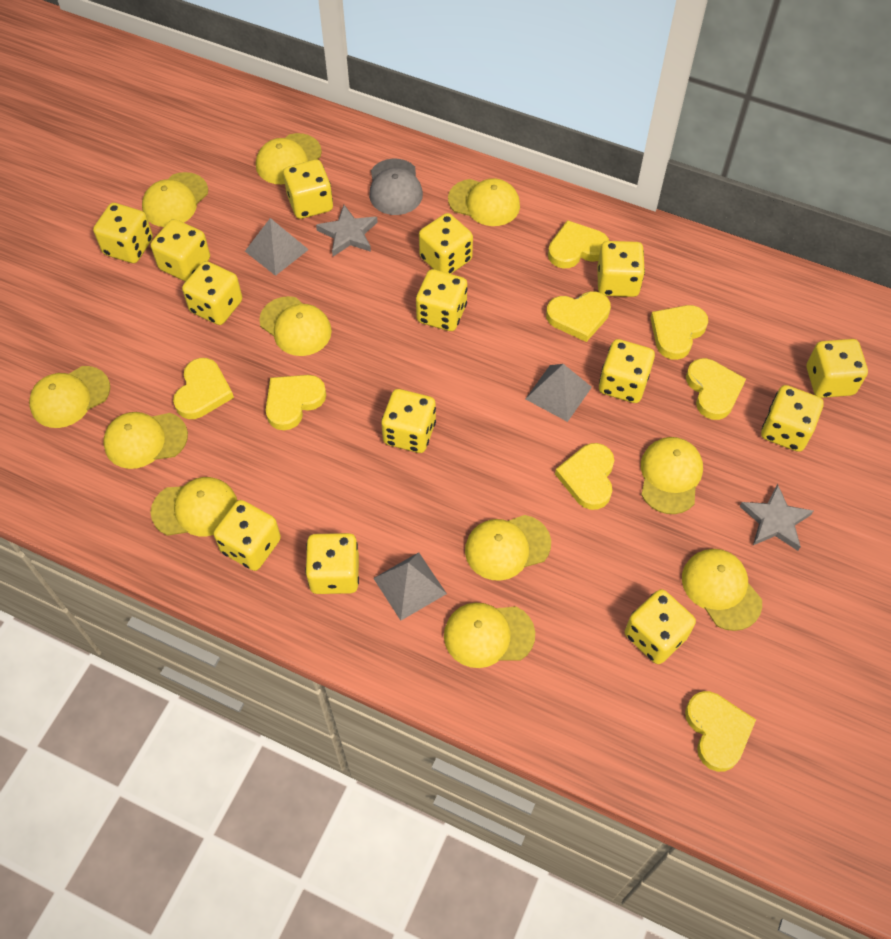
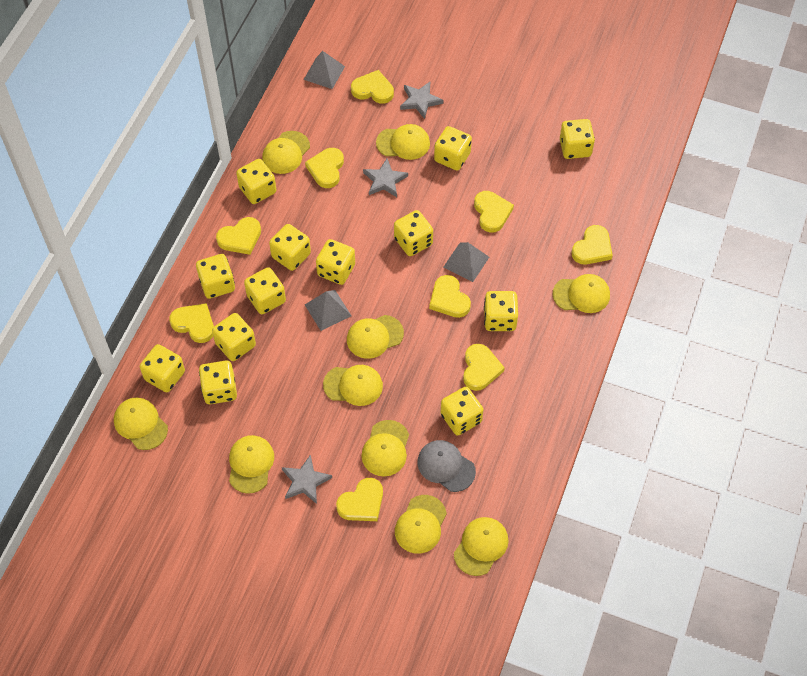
grey star: [316,205,378,256] [739,484,813,551] = 2 -> [282,454,332,504] [363,159,408,197] [400,82,443,119] = 3
yellow cap: [29,366,110,428] [103,412,188,469] [142,172,208,227] [151,477,237,536] [256,133,322,184] [259,296,332,356] [444,603,535,668] [448,178,520,226] [465,515,551,581] [641,437,703,514] [682,549,762,631] = 11 -> [114,398,168,450] [229,435,274,494] [262,131,310,174] [323,365,383,406] [347,315,404,359] [362,420,409,477] [376,124,430,160] [395,495,447,554] [454,517,509,576] [553,274,610,313] = 10
yellow dice: [93,203,153,263] [151,219,210,281] [182,261,242,325] [214,500,281,571] [283,159,333,219] [305,533,359,594] [381,389,436,453] [416,269,467,331] [419,213,473,274] [597,241,645,297] [599,339,655,403] [625,589,696,664] [761,385,824,452] [807,339,868,398] = 14 -> [140,344,185,392] [196,254,235,299] [199,360,237,404] [212,313,256,361] [236,159,276,204] [244,267,286,314] [269,224,311,271] [316,239,355,285] [394,210,433,256] [434,126,472,170] [440,387,483,436] [484,291,518,331] [560,119,595,159] = 13
yellow heart: [173,358,234,419] [266,375,326,430] [546,291,611,342] [548,220,609,269] [555,443,614,510] [650,305,708,360] [685,691,756,772] [686,358,746,420] = 8 -> [169,303,214,343] [216,217,261,255] [305,148,344,188] [336,478,383,521] [351,70,394,104] [429,275,471,318] [463,344,505,391] [474,191,514,233] [572,225,613,264] = 9

